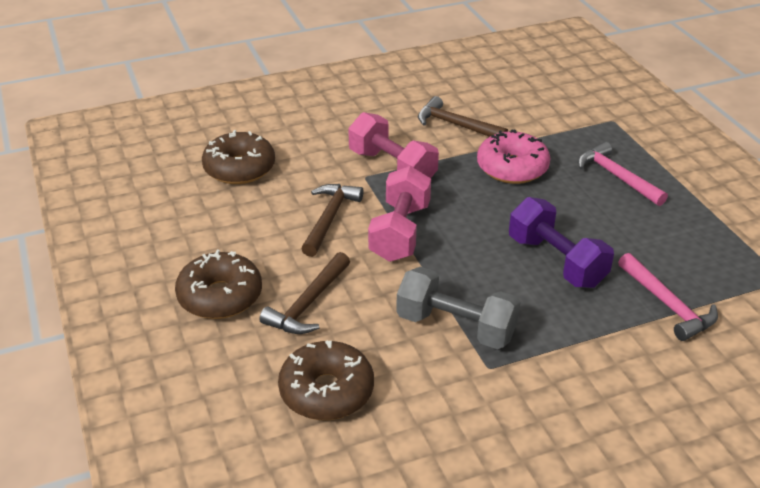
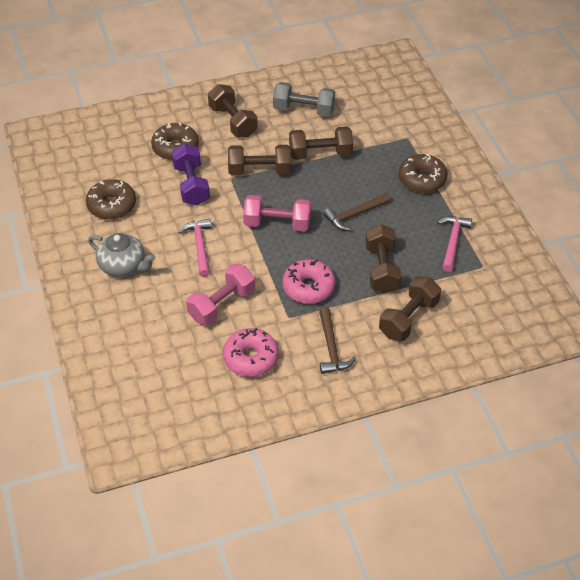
brown dumbbell: none = 0 -> [208,84,258,138] [228,145,291,175] [289,126,353,160] [365,224,401,294] [379,276,441,341] = 5
brown hammer: [259,252,350,334] [301,184,364,257] [418,96,508,137] = 3 -> [319,308,356,374] [323,193,391,231] = 2
grey teapot: none = 0 -> [88,233,155,277] = 1
pink donut: [477,129,550,184] = 1 -> [223,328,279,377] [282,259,336,304] = 2

